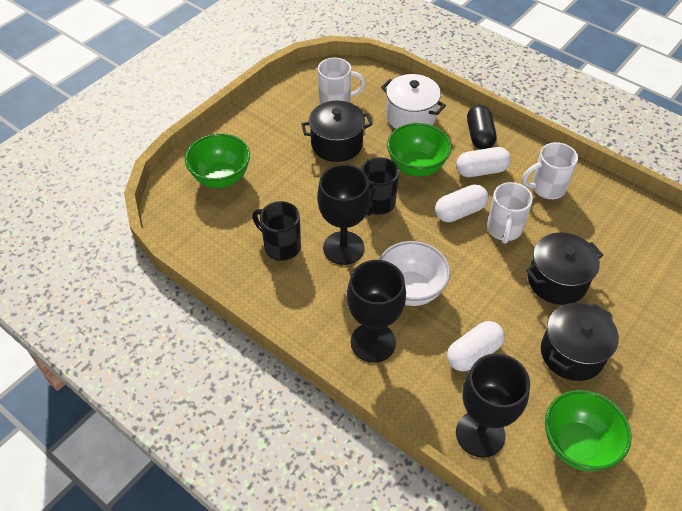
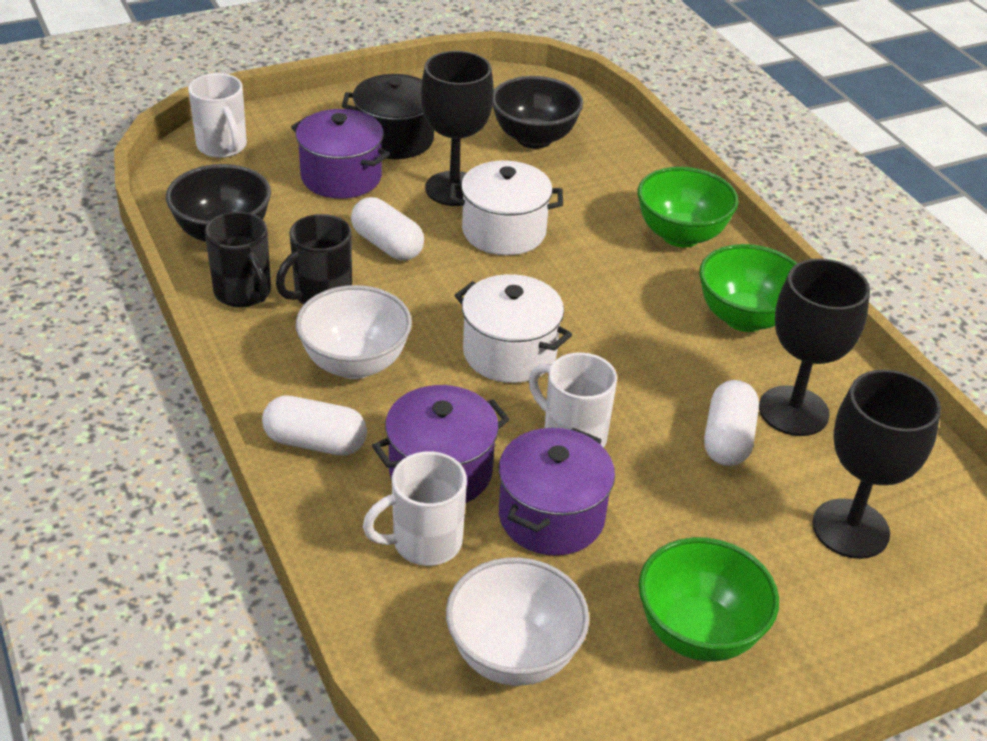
black bowl: none = 0 -> [166,164,271,242] [493,76,583,149] = 2
black capsule: [467,105,496,149] = 1 -> none = 0
black pot: [301,100,373,162] [526,233,603,305] [541,303,619,381] = 3 -> [342,74,434,159] = 1
purple pot: none = 0 -> [291,109,390,199] [372,385,510,503] [498,428,615,556] = 3
white bowl: [379,241,450,306] = 1 -> [296,285,412,379] [446,557,589,686] = 2
white pot: [381,74,446,129] = 1 -> [449,161,563,255] [454,274,572,383] = 2

